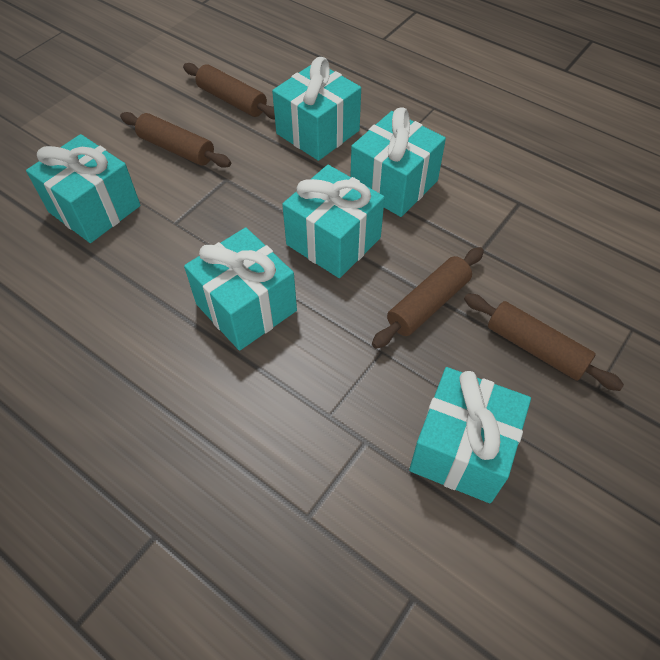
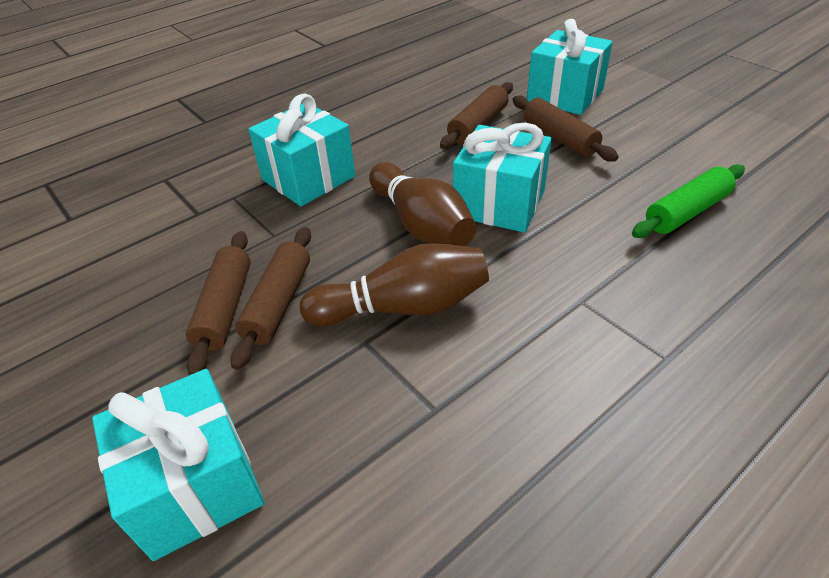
brown bowling pin: none = 0 -> [300,243,489,326] [369,162,476,246] = 2
green rolling pin: none = 0 -> [632,164,745,238] = 1
turquoise gift: [26,134,140,243] [184,227,297,351] [272,57,361,161] [282,165,385,278] [350,108,446,217] [409,367,531,503] = 6 -> [92,369,265,561] [248,94,355,206] [453,123,552,233] [527,19,613,115] = 4

